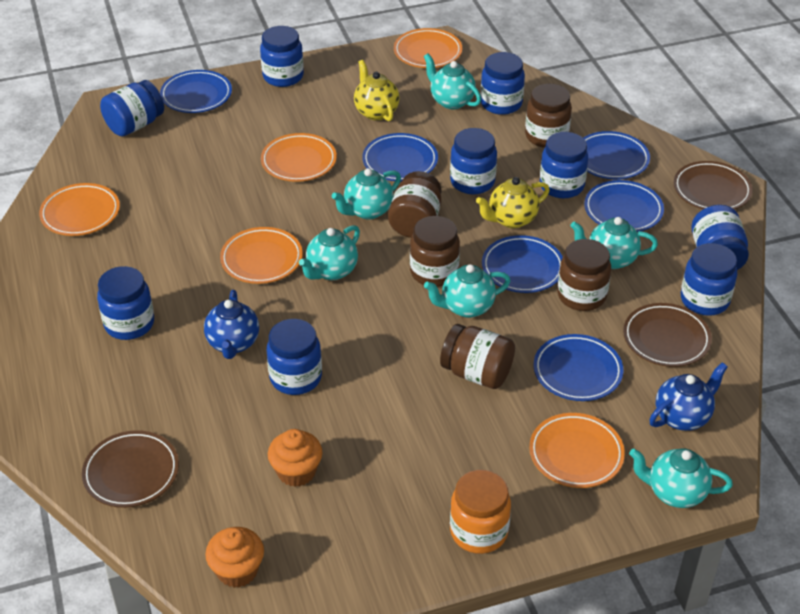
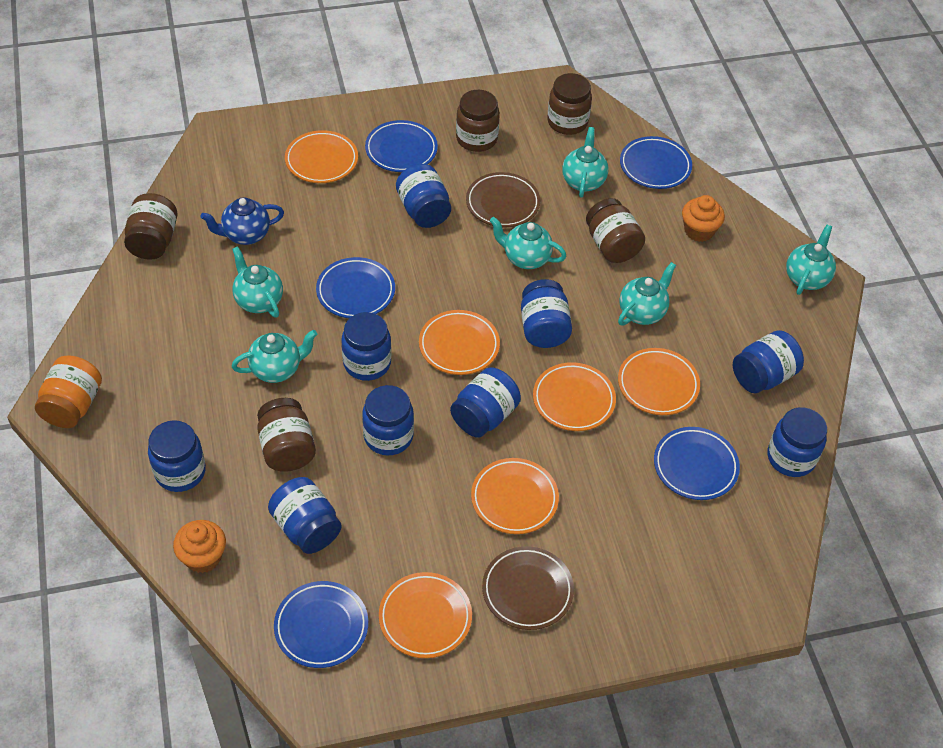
blue plate: [160,70,232,113] [362,133,438,181] [482,235,563,293] [534,334,624,401] [583,131,650,179] [584,180,664,232] = 6 -> [274,581,368,668] [316,257,395,318] [365,120,438,172] [620,136,692,189] [654,427,740,500] = 5
blue teapot: [204,290,259,359] [649,362,728,431] = 2 -> [200,198,284,245] = 1
brown plate: [82,430,179,508] [623,303,712,367] [674,161,753,210] = 3 -> [466,172,540,227] [482,546,574,630] = 2
orange plate: [39,183,120,236] [220,227,303,284] [261,133,337,182] [394,28,462,68] [529,413,625,488] = 5 -> [285,130,358,183] [379,572,472,658] [419,310,500,375] [471,458,559,534] [533,362,616,431] [618,348,700,415] = 6
yellow teapot: [354,60,400,121] [476,177,549,228] = 2 -> none = 0

